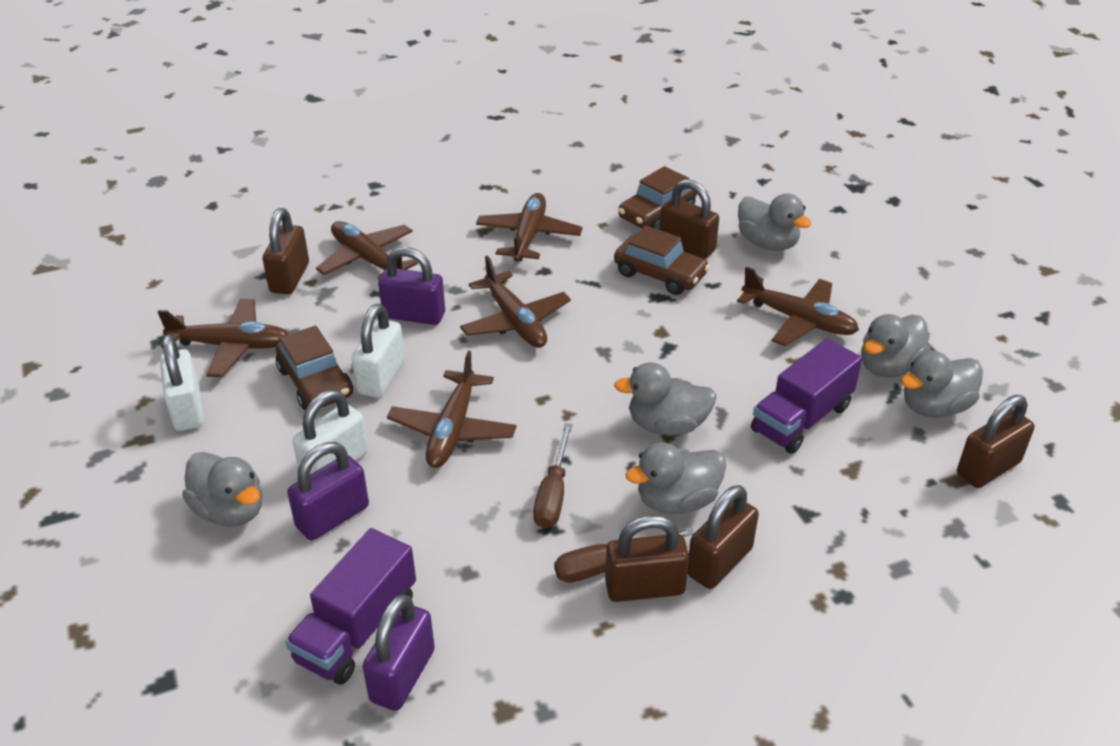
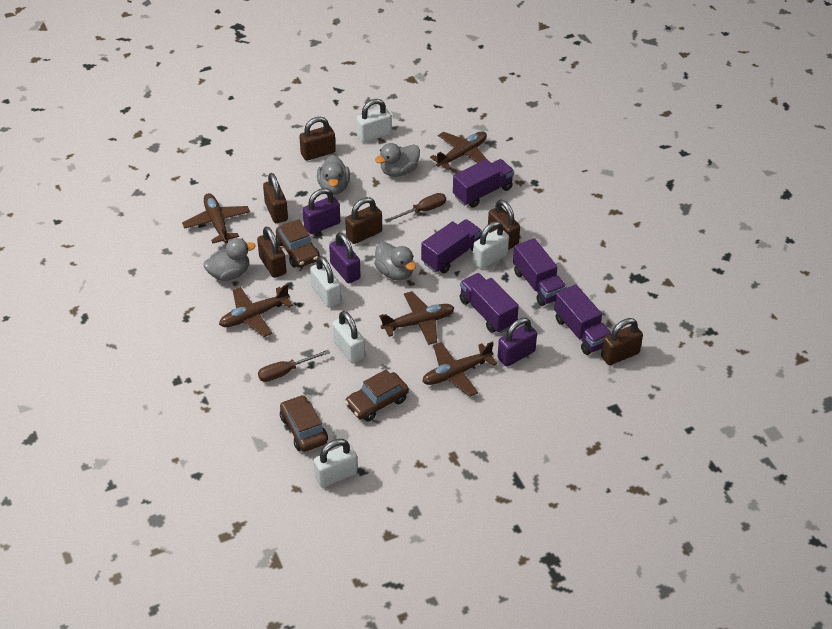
brown padlock: [263,208,309,294] [605,515,689,602] [660,179,719,259] [687,485,759,589] [957,395,1035,488] = 5 -> [257,226,287,278] [263,173,288,223] [299,117,336,161] [345,197,382,244] [488,199,520,250] [601,318,643,365] = 6
brown plane: [158,299,289,377] [316,221,418,280] [387,351,517,468] [460,255,571,348] [476,193,582,262] [737,267,859,346] = 6 -> [182,193,250,244] [219,284,293,337] [379,291,454,345] [422,341,497,397] [430,131,487,170] = 5
grey duck: [182,452,262,527] [614,362,717,436] [625,442,726,514] [738,193,811,251] [861,314,931,378] [901,351,983,418] = 6 -> [203,238,256,281] [317,155,350,195] [374,242,416,280] [375,143,420,177] = 4
purple truck: [285,528,416,684] [751,338,862,454] = 2 -> [421,219,482,273] [453,159,514,208] [460,273,519,333] [513,238,567,306] [554,285,611,355] = 5
white padlock: [160,334,204,431] [293,390,368,474] [352,303,405,398] = 3 -> [310,256,341,308] [313,439,358,488] [332,311,365,364] [356,99,391,143] [472,221,509,269] = 5

